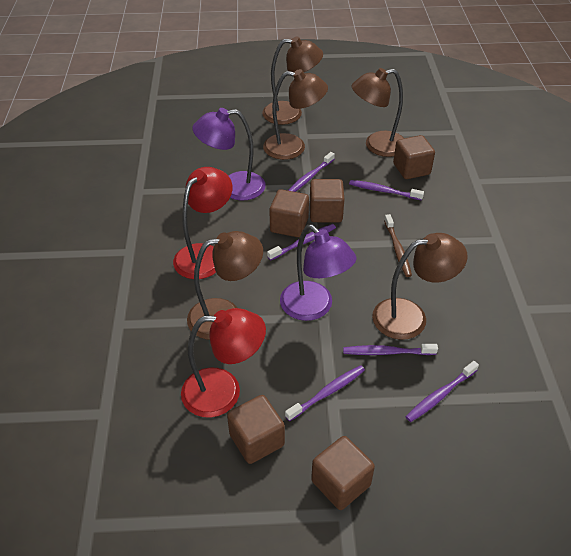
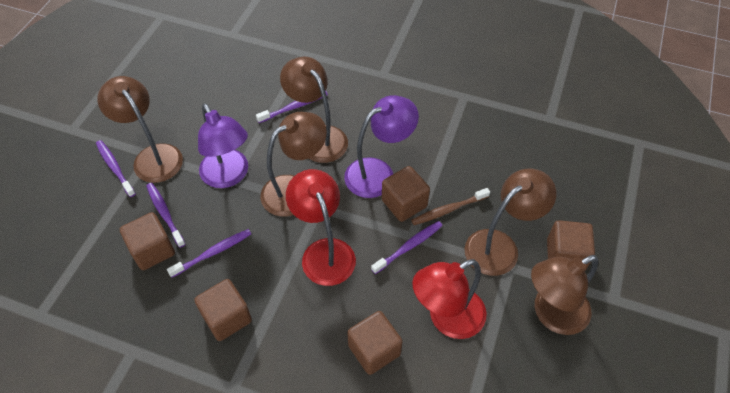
purple toothbrush: [267,224,336,261] [285,365,365,421] [288,152,335,192] [343,344,438,355] [349,180,424,201] [405,361,479,422] = 6 -> [96,140,136,197] [146,183,186,248] [167,229,251,277] [256,91,328,123] [371,221,442,274] = 5

